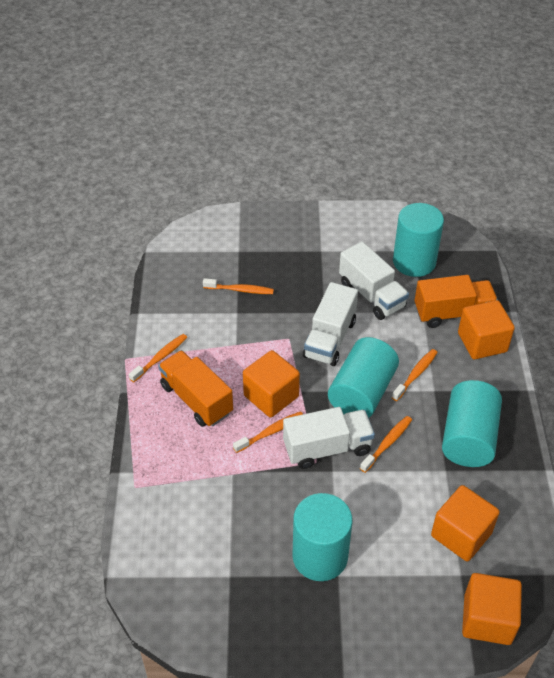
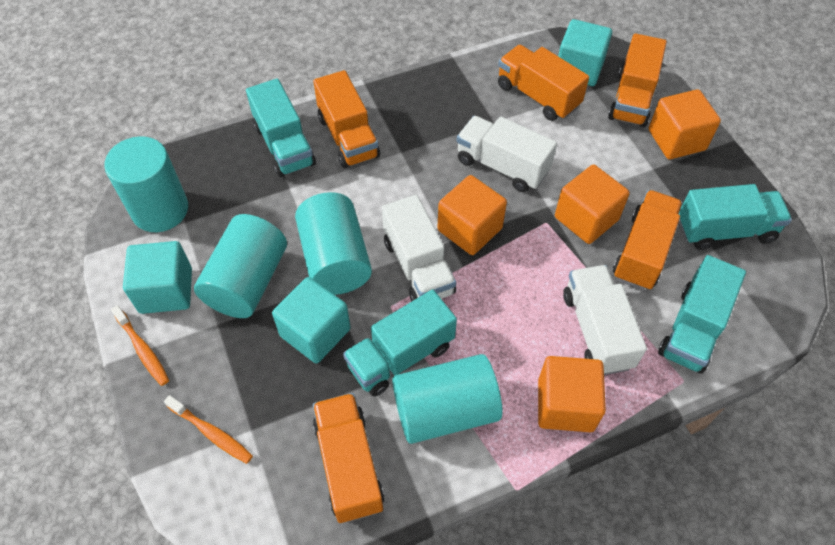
orange toothbrush: [129,334,187,382] [203,278,274,294] [233,411,303,453] [360,416,412,473] [392,349,438,401] = 5 -> [111,305,169,386] [164,395,253,464] = 2
orange truck: [158,350,233,427] [414,275,498,328] = 2 -> [313,70,380,168] [313,393,384,523] [498,45,589,121] [608,33,667,127] [613,190,683,290] = 5
turquoise cube: none = 0 -> [123,241,192,314] [272,277,351,363] [558,19,612,86] = 3
turquoise truck: none = 0 -> [246,79,316,177] [343,289,457,396] [658,255,746,374] [679,184,792,250] = 4

